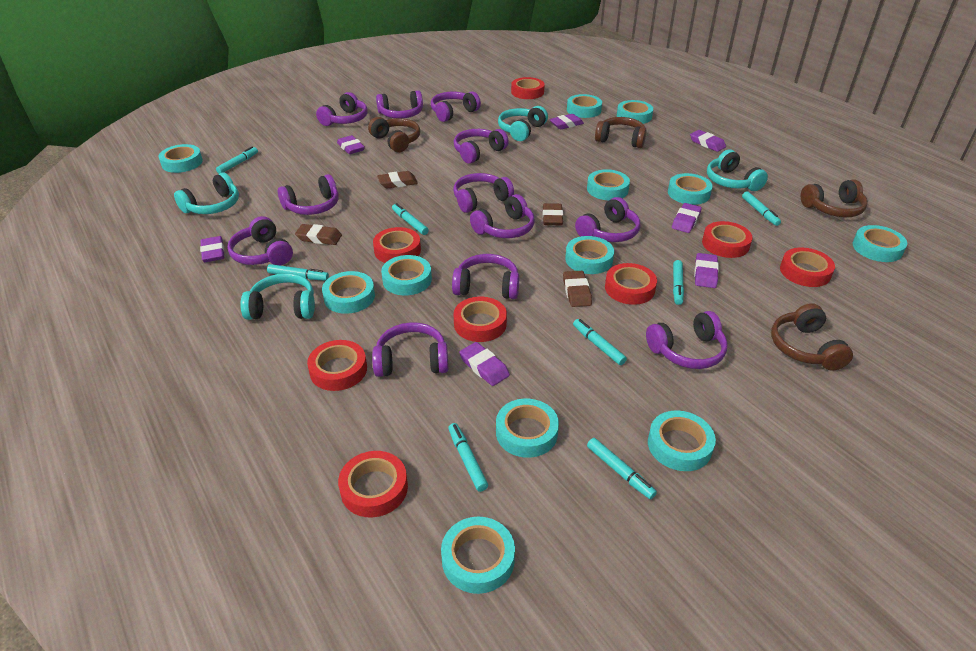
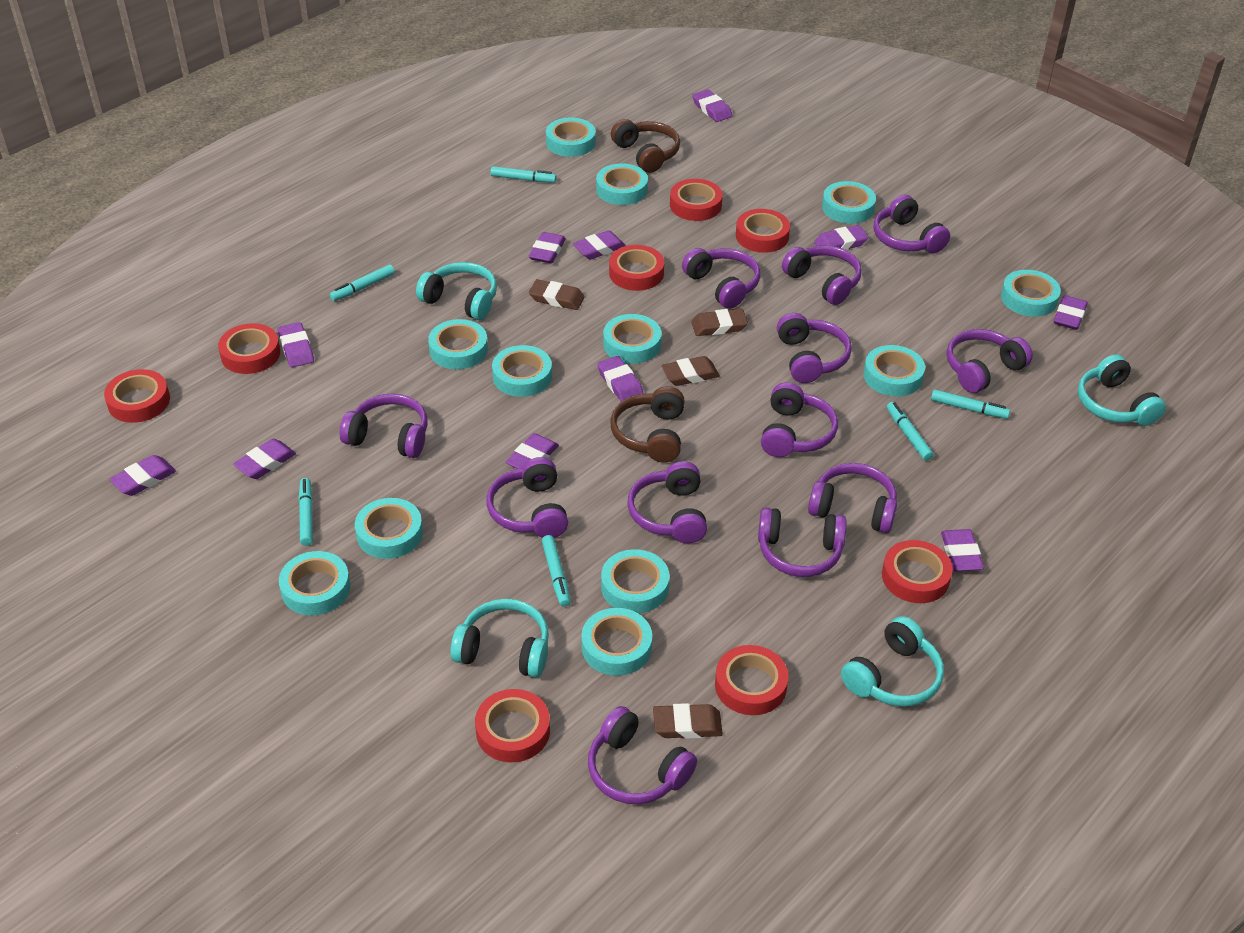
brown headphones: [368,117,420,152] [595,117,647,148] [771,303,853,371] [801,179,868,217] = 4 -> [610,386,685,463] [611,119,680,173] = 2
purple eraser: [200,236,224,262] [337,135,365,154] [459,342,510,386] [549,114,584,129] [672,203,702,233] [690,130,726,152] [694,253,719,288] = 7 -> [109,455,176,496] [233,439,296,479] [278,322,314,367] [506,433,559,469] [529,232,566,263] [573,230,626,260] [597,356,644,402] [692,89,732,122] [814,225,868,250] [941,529,984,571] [1054,295,1088,330] = 11
turquoise marker: [216,146,258,173] [267,264,329,281] [392,203,429,235] [448,423,488,492] [573,319,627,365] [587,438,657,499] [673,260,684,305] [742,191,781,226] = 8 -> [299,478,313,546] [330,265,395,301] [490,166,556,183] [542,535,571,607] [887,402,934,461] [931,389,1010,419] = 6

